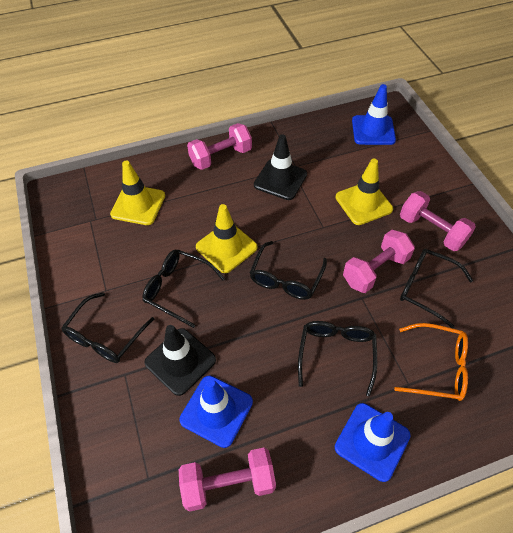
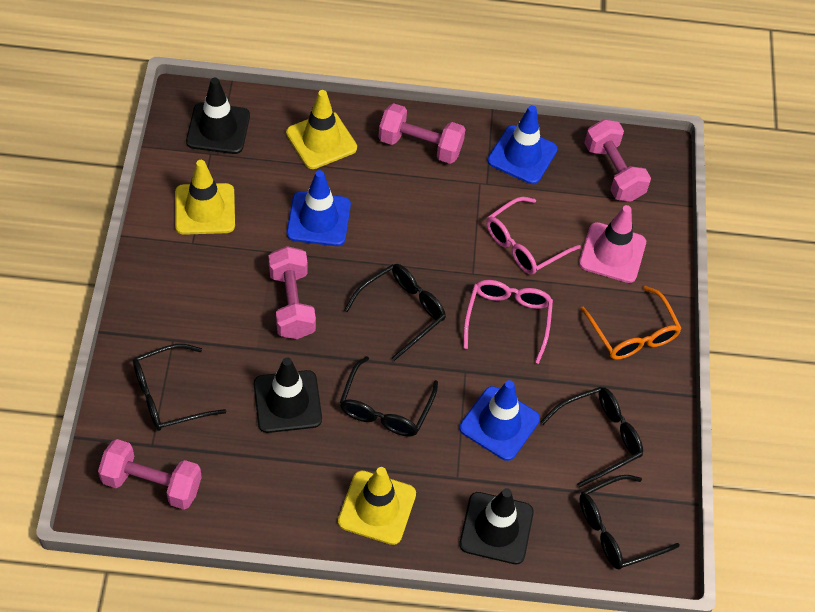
black traffic cone: [144,325,216,396] [254,134,307,200] = 2 -> [186,77,250,154] [254,357,322,433] [459,488,534,564] = 3
pink glasses: none = 0 -> [463,280,553,364] [486,197,581,275] = 2
pink traffic cone: none = 0 -> [579,205,646,283] = 1

